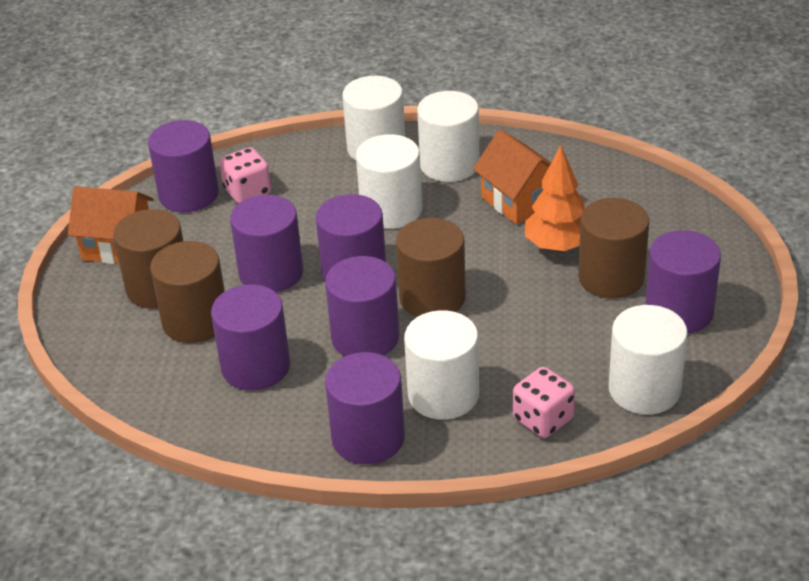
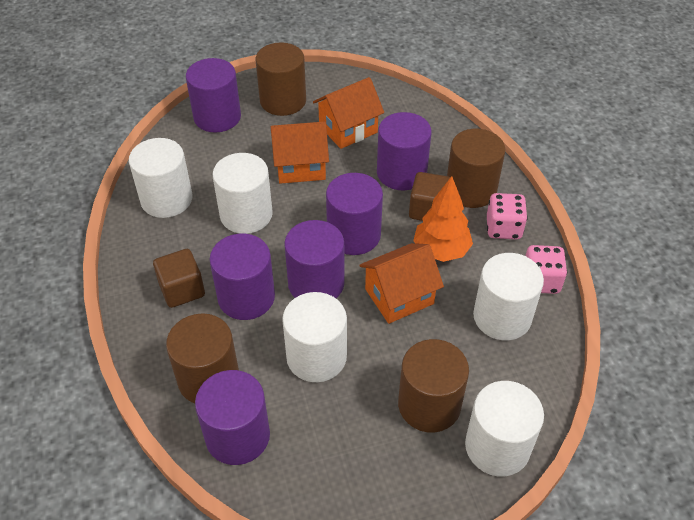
brown cube: none = 0 -> [153,249,205,308] [409,172,450,221] = 2
orange house: [68,186,154,264] [473,129,551,225] = 2 -> [271,122,329,184] [313,77,384,149] [359,243,444,324] = 3
purple cylinder: [148,120,219,212] [211,285,290,391] [230,195,303,293] [316,194,386,282] [325,256,399,356] [325,352,405,464] [645,230,721,334] = 7 -> [186,58,241,133] [195,370,270,465] [209,234,275,320] [284,220,345,298] [326,173,383,255] [377,112,431,191] = 6

